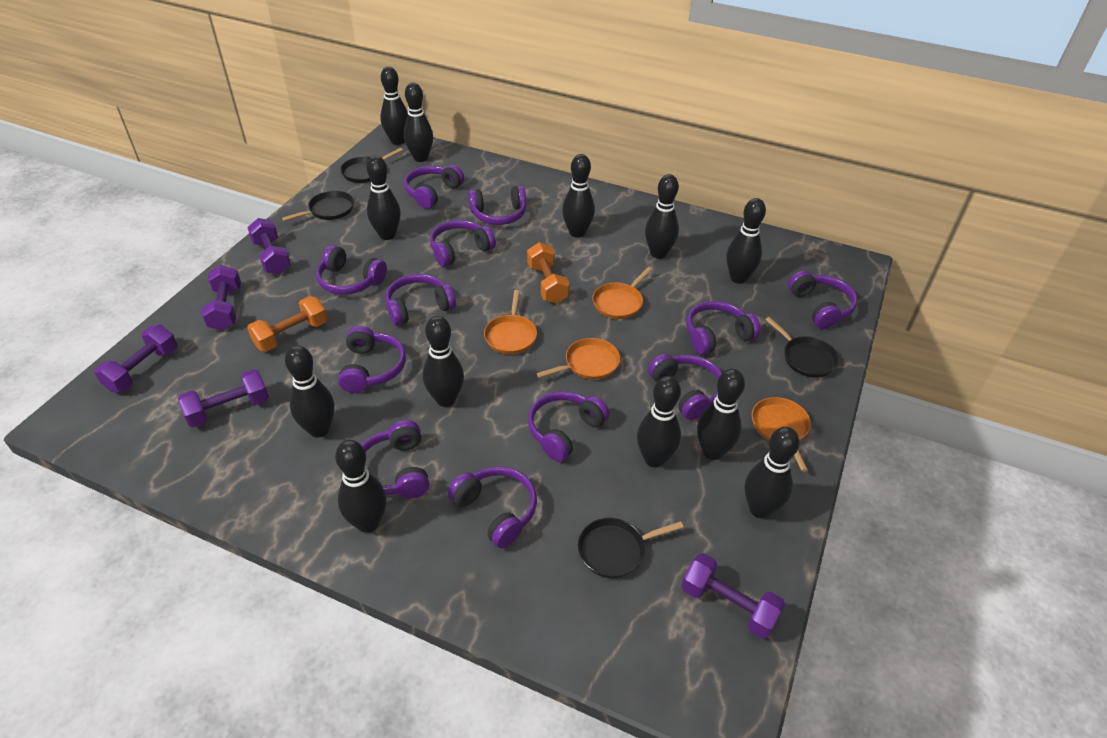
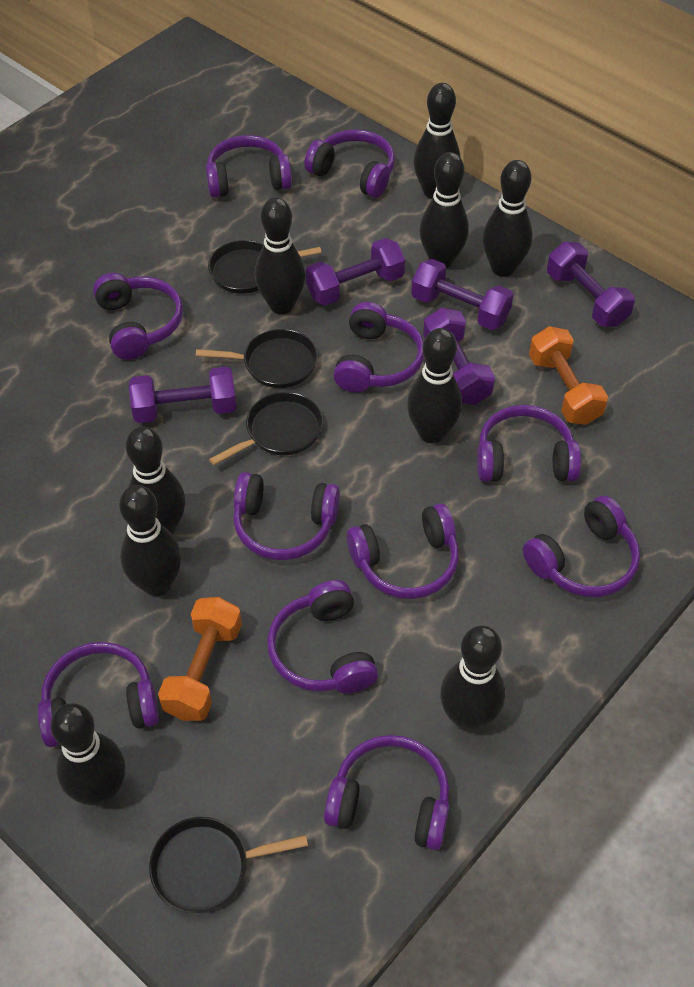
black bowling pin: [285,345,335,438] [335,440,387,533] [366,155,401,240] [380,67,408,145] [404,83,433,162] [423,316,464,407] [562,154,595,238] [637,376,681,467] [645,174,679,259] [697,369,745,460] [726,198,766,284] [745,427,800,518] = 12 -> [51,703,125,806] [119,485,181,596] [126,426,185,535] [255,197,306,314] [407,328,462,443] [413,83,460,199] [419,152,469,268] [440,625,505,732] [483,160,533,277] = 9
orange pan: [484,290,537,354] [536,338,620,380] [592,267,652,319] [752,397,811,472] = 4 -> none = 0
purple headphones: [316,245,387,295] [338,326,406,393] [362,420,429,498] [386,274,456,326] [404,165,464,209] [430,220,496,267] [448,466,537,548] [468,185,527,225] [528,391,610,462] [648,354,722,420] [686,301,761,355] [788,271,858,329] = 12 -> [38,642,159,747] [93,273,183,360] [206,135,292,198] [233,472,340,560] [267,580,378,694] [304,129,395,198] [324,735,449,850] [333,302,424,393] [347,503,459,599] [477,405,581,482] [523,496,640,597] = 11

